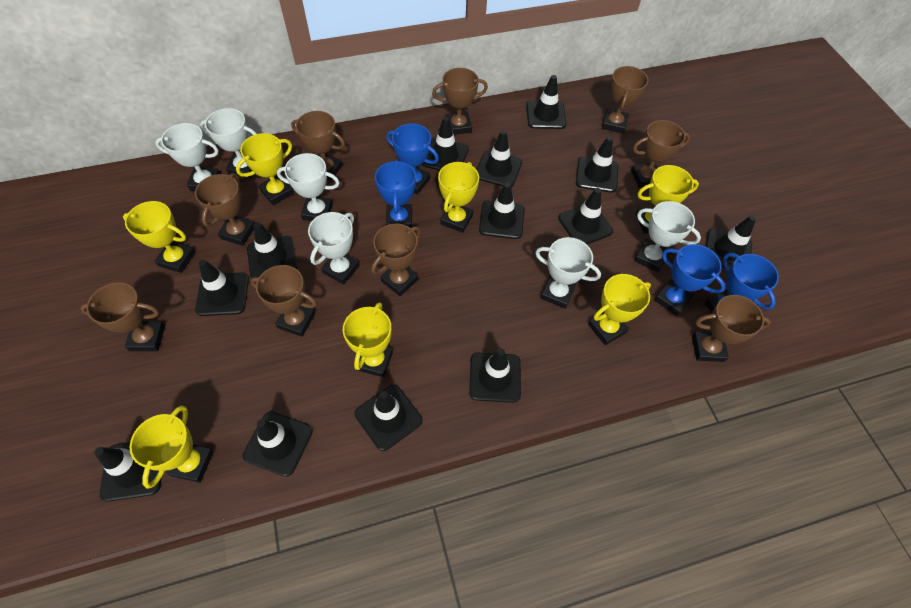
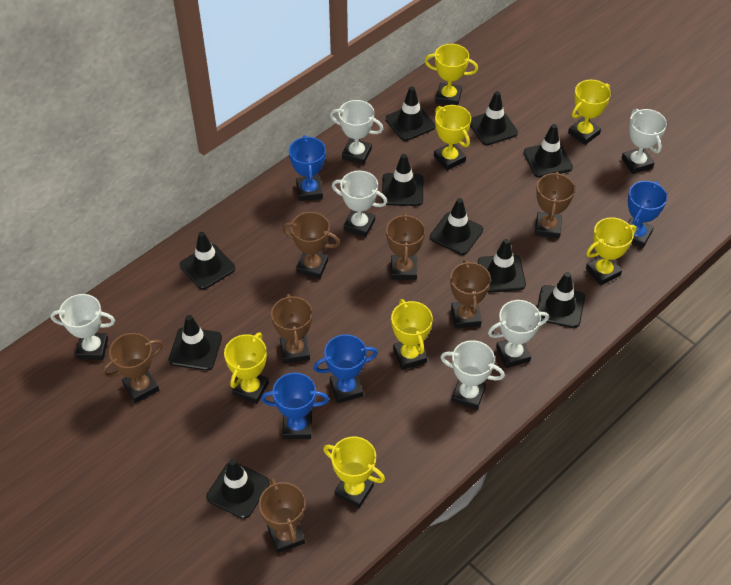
black traffic cone: [94,442,162,502] [195,260,249,316] [243,411,313,477] [247,222,298,278] [355,385,423,451] [422,117,469,171] [469,348,521,403] [476,130,522,187] [479,183,525,239] [526,75,566,129] [558,188,613,244] [576,136,618,193] [705,215,756,268] = 13 -> [169,315,222,371] [180,232,235,290] [206,459,269,519] [382,154,423,206] [386,86,435,141] [430,198,483,255] [470,91,518,145] [478,239,526,293] [524,124,573,178] [537,272,585,328] = 10
brown trophy: [80,282,165,351] [195,173,254,246] [251,265,317,337] [291,111,345,181] [371,224,421,296] [432,68,488,135] [602,66,649,134] [631,120,690,188] [692,295,771,362] = 9 -> [102,333,163,403] [259,478,305,553] [271,293,312,364] [282,212,340,279] [386,213,425,280] [450,260,491,329] [535,172,575,239] = 7

